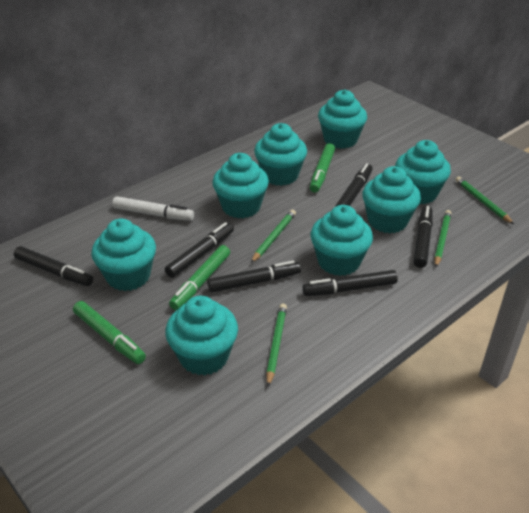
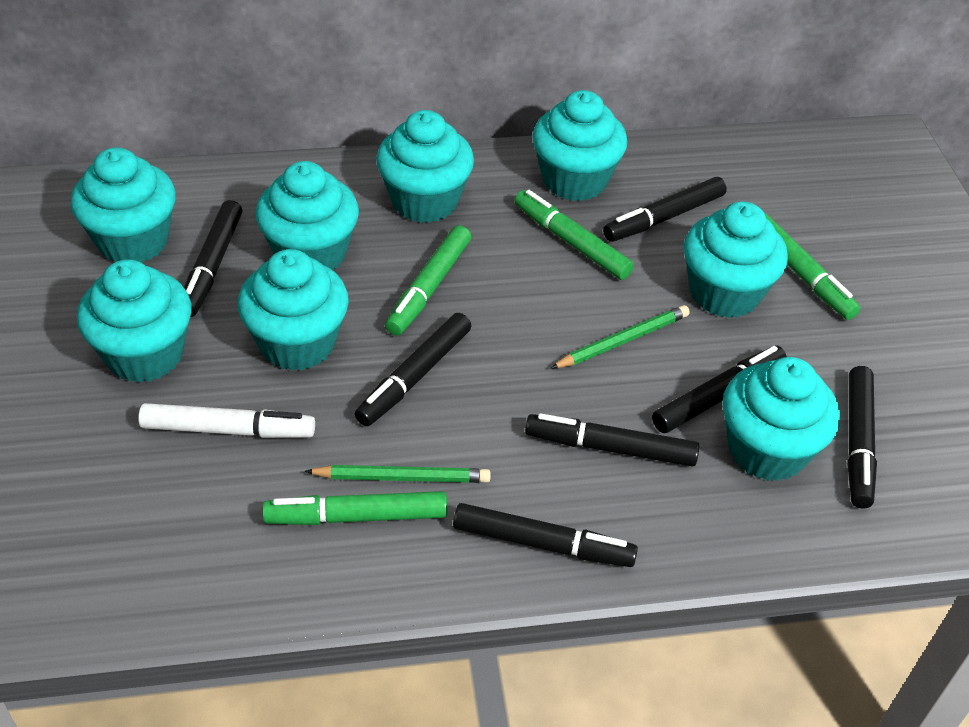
black marker: [14,246,93,286] [165,222,234,278] [207,260,301,293] [302,270,398,296] [335,163,373,207] [413,206,433,268] = 6 -> [184,200,242,317] [355,313,471,426] [453,503,638,567] [525,413,699,467] [603,177,727,242] [652,345,786,433] [847,366,877,509] = 7
green marker: [73,301,146,364] [169,245,230,310] [310,143,335,193] = 3 -> [262,491,447,525] [385,225,471,336] [514,190,634,280] [765,214,861,320] = 4
green pencil: [251,210,296,263] [266,303,287,387] [434,210,452,267] [456,176,514,224] = 4 -> [304,465,491,483] [550,305,690,369] = 2

